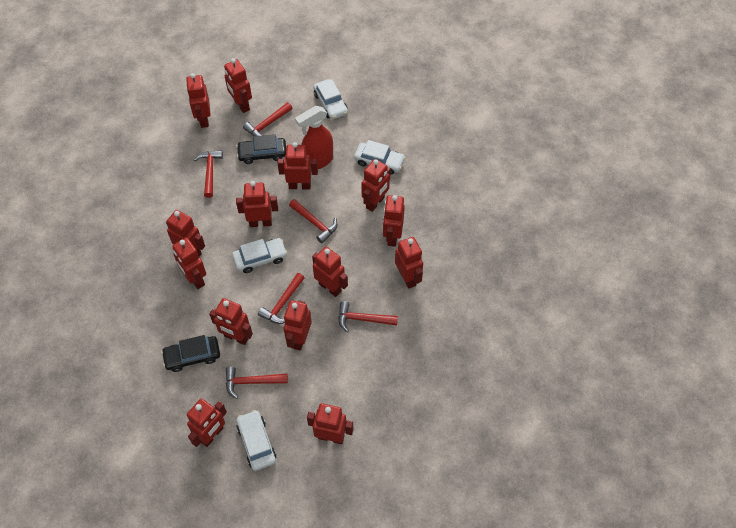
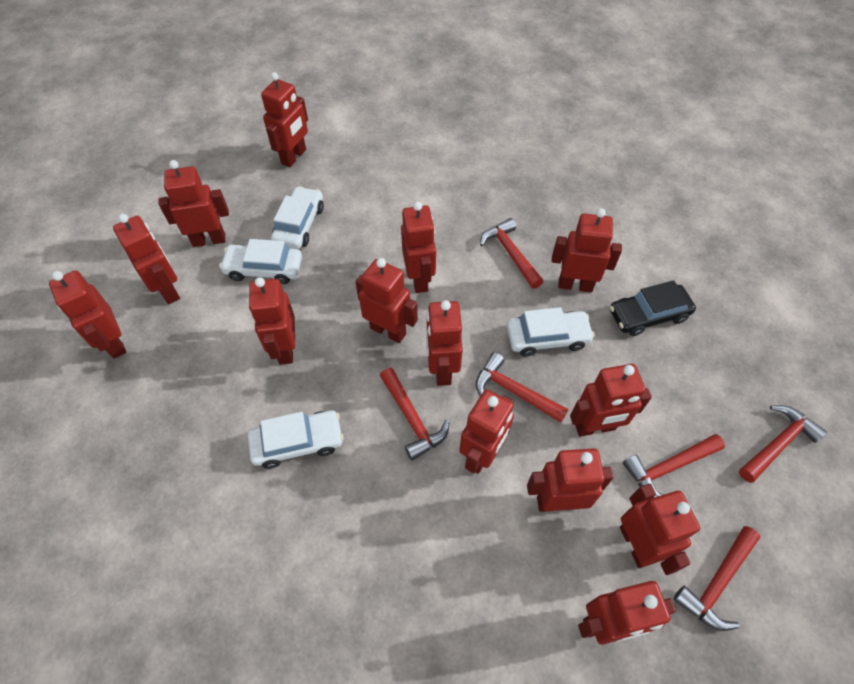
black car: [161,335,220,372] [236,134,286,164] = 2 -> [610,280,696,336] = 1
red spray bottle: [295,106,333,169] = 1 -> none = 0

